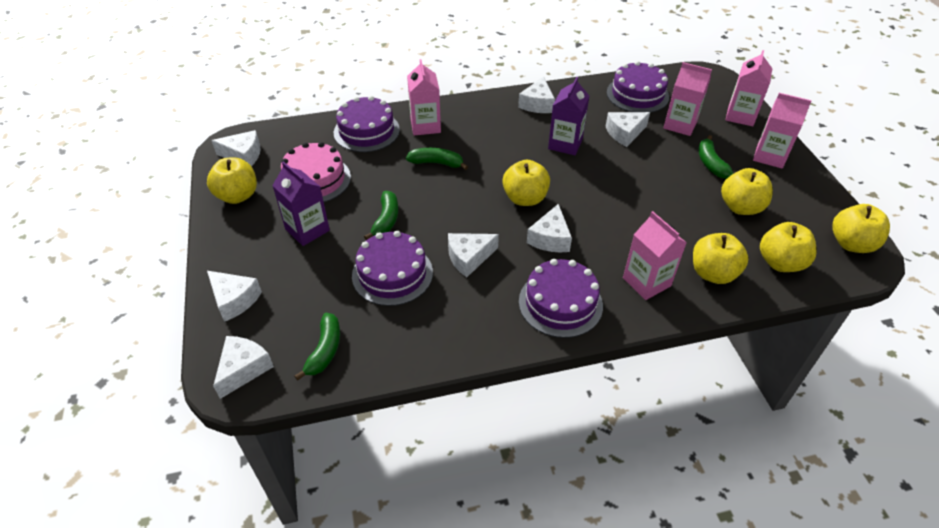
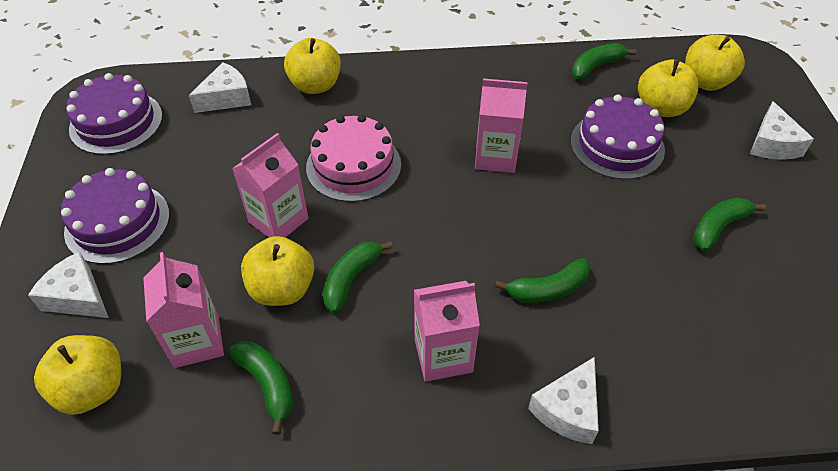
green banana: [295,313,340,381] [364,191,398,240] [406,148,468,170] [698,135,734,179] = 4 -> [229,341,293,435] [322,241,393,313] [495,258,591,303] [572,43,636,79] [693,198,766,251] = 5
pink carton: [407,59,441,136] [623,211,687,300] [663,62,712,136] [726,50,772,126] [753,93,812,169] = 5 -> [143,252,224,368] [232,133,308,238] [414,281,480,382] [475,78,528,173] = 4
purple cake: [334,96,400,152] [352,231,433,306] [519,259,603,338] [607,61,669,113] = 4 -> [61,168,170,264] [66,73,162,155] [571,95,665,180] = 3
purple carton: [272,161,330,246] [548,77,590,155] = 2 -> none = 0
white cheese: [207,271,262,322] [211,130,261,166] [213,336,274,399] [448,233,499,277] [518,76,555,113] [527,204,572,252] [606,112,650,147] = 7 -> [28,252,108,318] [189,62,251,113] [528,357,599,444] [750,101,814,160] = 4
yellow apple: [207,157,257,204] [503,160,550,206] [693,233,749,284] [721,168,773,215] [760,222,816,272] [832,204,890,253] = 6 -> [34,335,121,415] [241,236,314,306] [284,38,341,94] [638,60,699,117] [685,35,745,91] = 5

